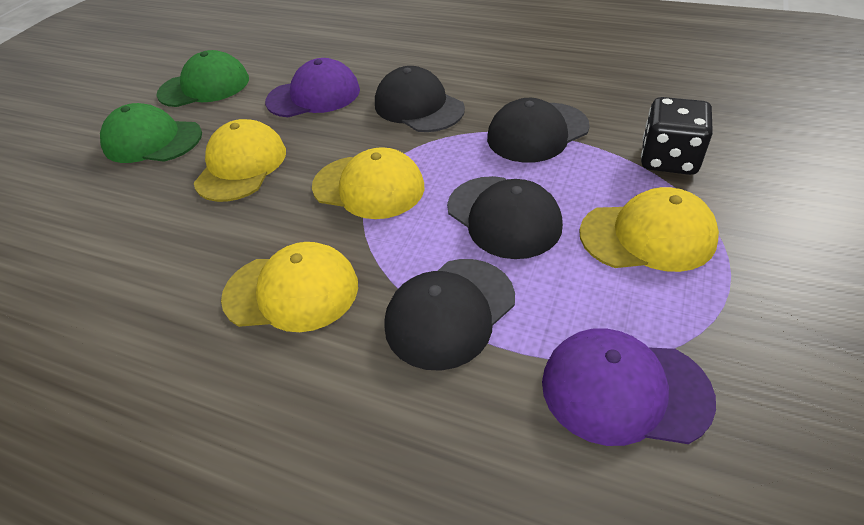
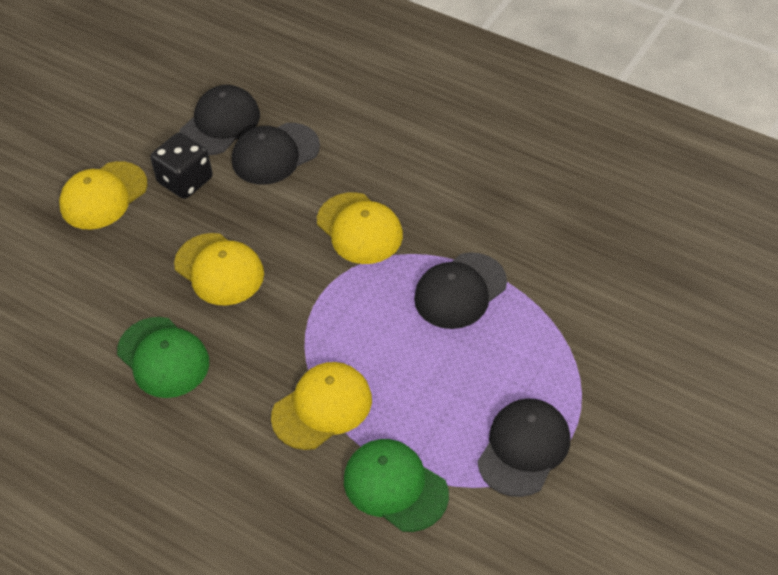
purple cap: [265,58,360,117] [542,328,716,446] = 2 -> none = 0

